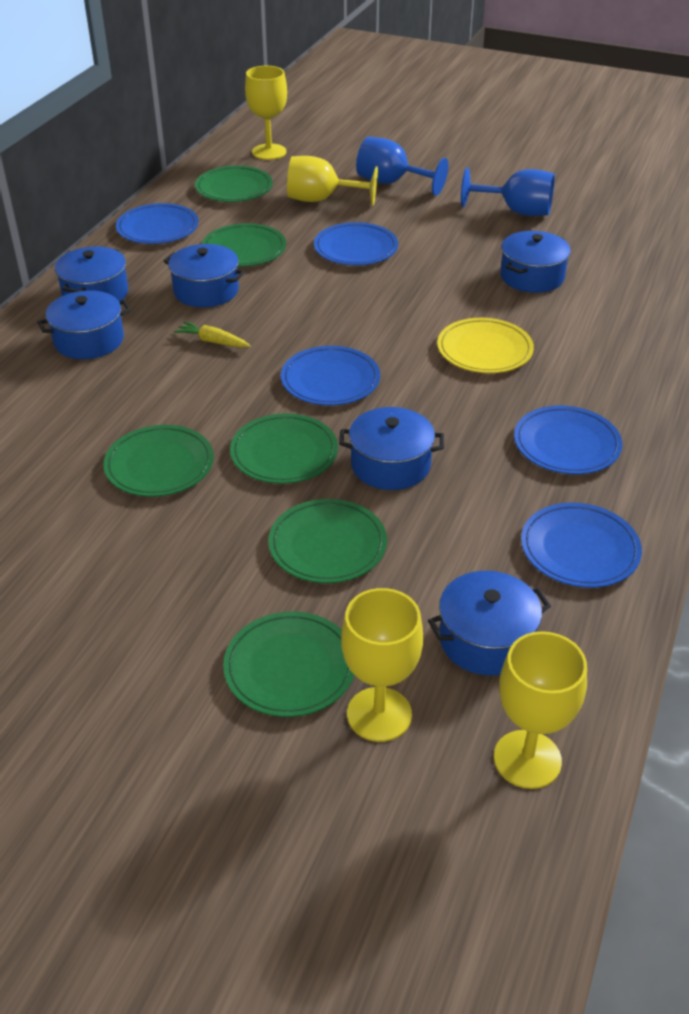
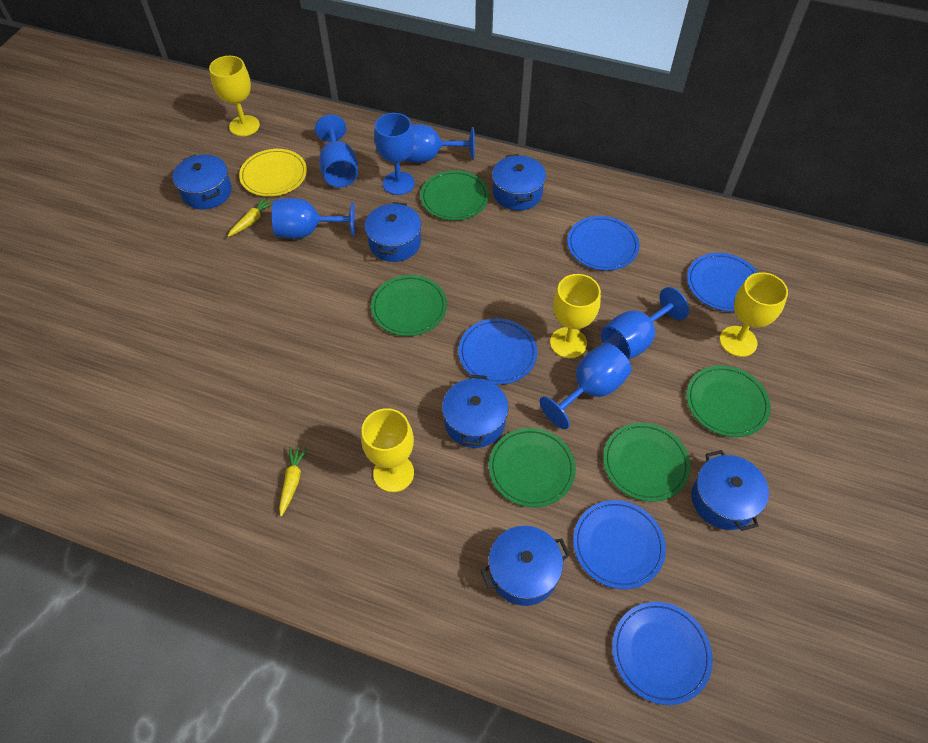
blue goblet: [356,137,448,196] [461,168,555,216] = 2 -> [272,198,355,239] [315,115,358,187] [374,113,415,195] [404,124,475,163] [539,343,632,429] [601,287,689,360] = 6
green plate: [103,425,214,497] [195,166,273,202] [202,223,286,267] [223,612,354,717] [230,414,338,484] [268,499,387,583] = 6 -> [371,275,447,336] [420,170,489,220] [489,428,576,507] [603,423,691,502] [687,365,771,437] = 5
yellow carrot: [174,321,251,348] = 1 -> [228,197,273,237] [279,446,308,517] = 2

